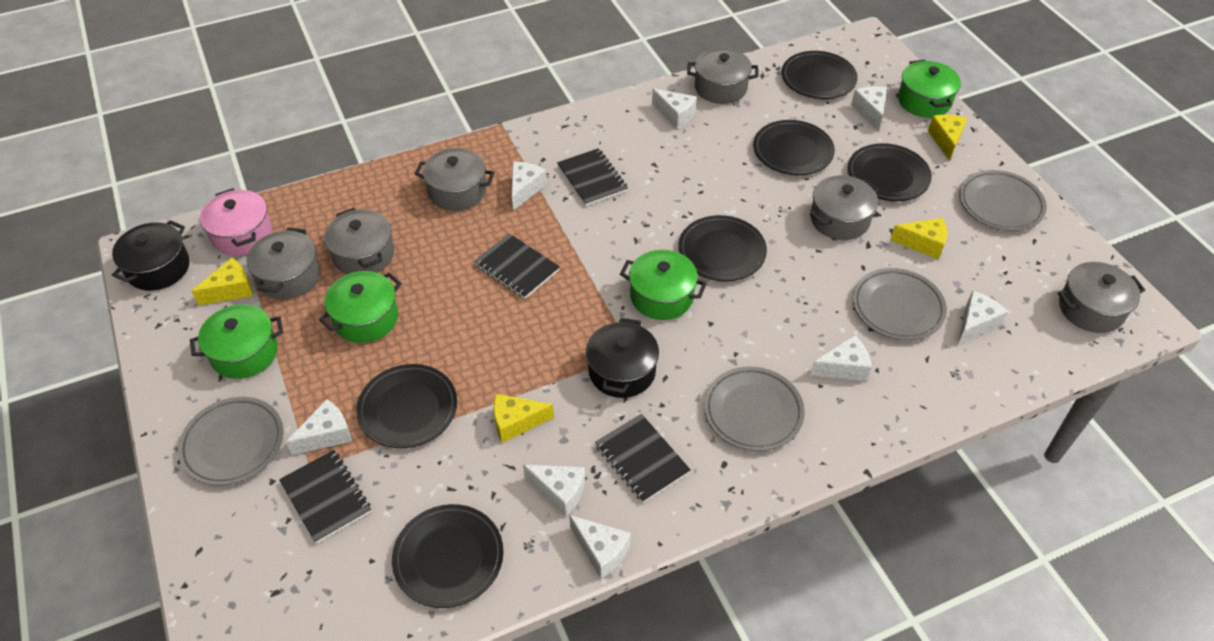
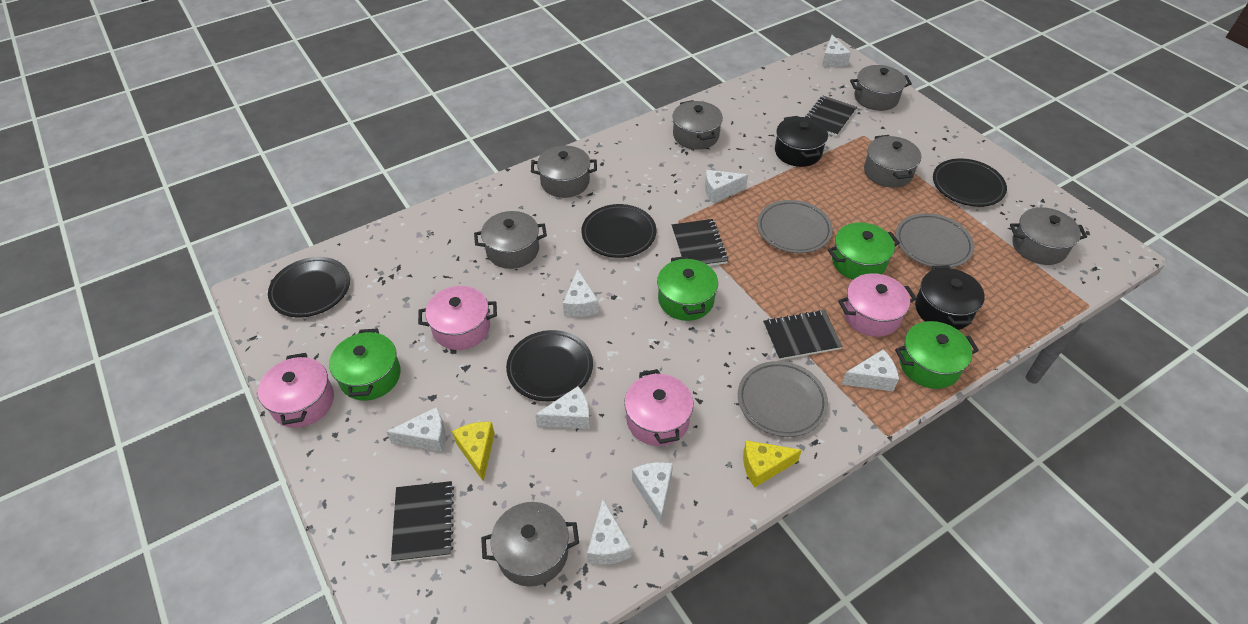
black plate: [356,364,457,448] [392,504,504,608] [678,215,767,281] [753,120,835,175] [781,51,858,99] [848,143,932,201] = 6 -> [268,257,350,317] [506,330,593,401] [581,204,656,258] [933,158,1007,207] = 4
grey plate: [178,397,284,485] [704,367,805,451] [853,268,947,340] [959,170,1047,231] = 4 -> [738,361,828,437] [757,200,833,253] [896,213,974,268] = 3
grey pot: [246,227,320,300] [324,208,394,275] [415,148,495,211] [687,48,759,104] [810,175,879,240] [1058,262,1145,333] = 6 -> [474,211,547,269] [481,502,579,586] [531,146,597,198] [673,100,723,150] [850,65,912,111] [864,135,921,188] [1010,207,1087,265] = 7
pink pot: [200,188,272,256] = 1 -> [258,353,334,428] [418,286,497,350] [624,369,693,446] [838,273,917,337] = 4
yellow cheese: [191,258,253,305] [493,394,554,443] [890,218,947,260] [928,115,967,161] = 4 -> [452,422,495,482] [743,440,802,488] = 2

